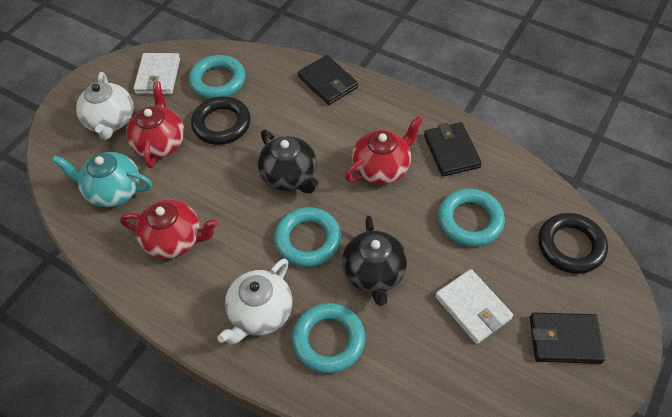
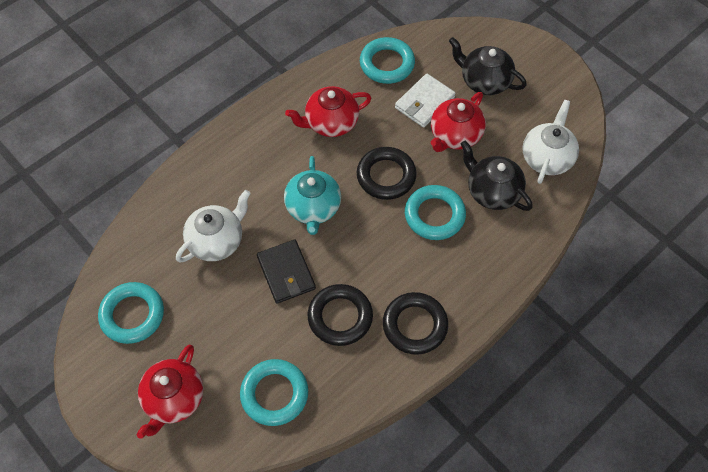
black ring: [191,96,251,145] [538,213,608,274] = 2 -> [308,284,373,346] [357,147,417,200] [383,292,448,355] = 3
black wallet: [298,55,358,105] [424,122,482,177] [530,313,605,364] = 3 -> [257,240,316,304] = 1
white wallet: [133,53,180,94] [435,269,513,344] = 2 -> [395,73,456,128] = 1

